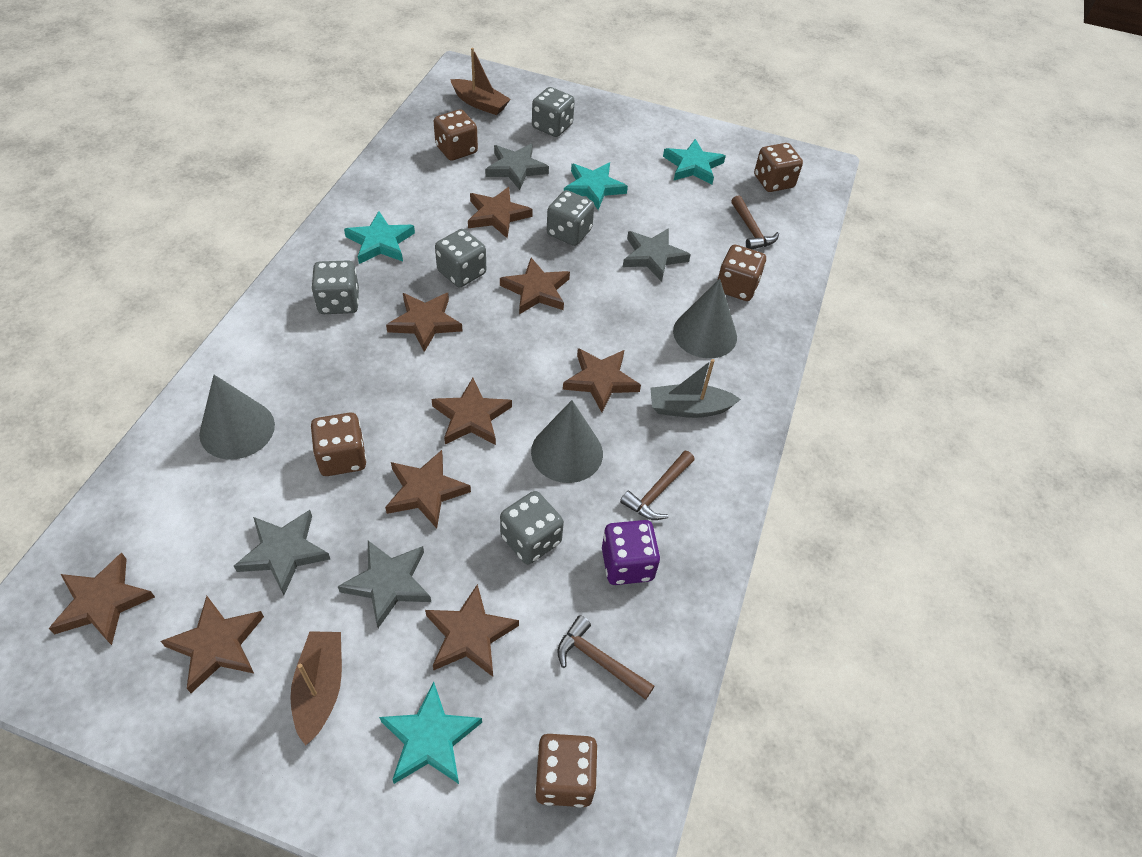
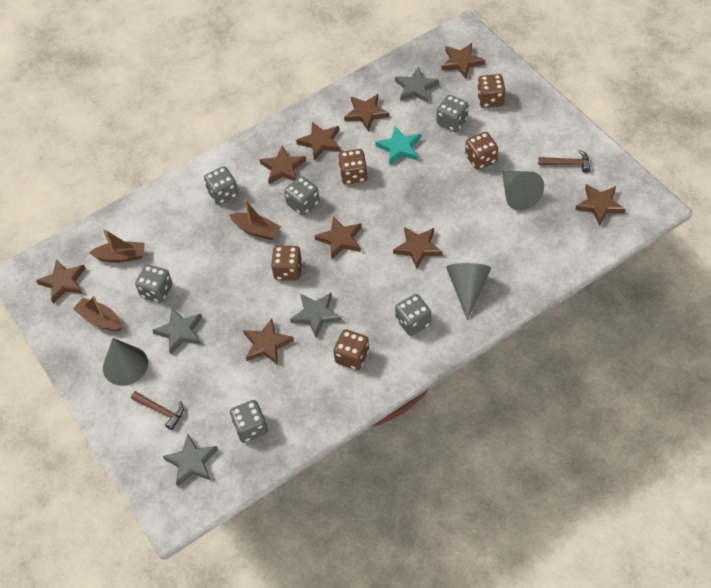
brown boat: [290,631,342,746] [450,48,511,115] = 2 -> [73,296,122,331] [89,229,145,263] [229,199,281,240] = 3
brown hammer: [557,615,654,700] [620,451,695,520] [731,196,779,249] = 3 -> [131,391,184,430] [538,150,590,173] = 2
grey boat: [650,359,741,418] = 1 -> none = 0
grey dice: [311,260,359,314] [435,229,486,287] [500,491,564,564] [532,87,575,137] [547,190,594,246] = 5 -> [135,264,173,303] [204,166,238,205] [230,400,268,443] [284,176,320,216] [395,294,431,336] [437,95,468,132] = 6
purple dice: [602,520,660,585] = 1 -> none = 0
turquoise star: [344,211,415,264] [379,682,482,784] [564,163,628,210] [663,139,726,184] = 4 -> [375,126,421,165] = 1

